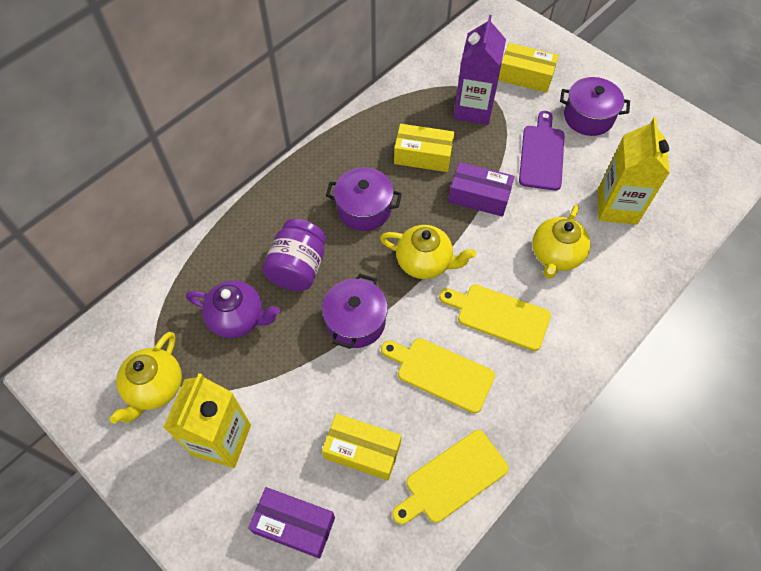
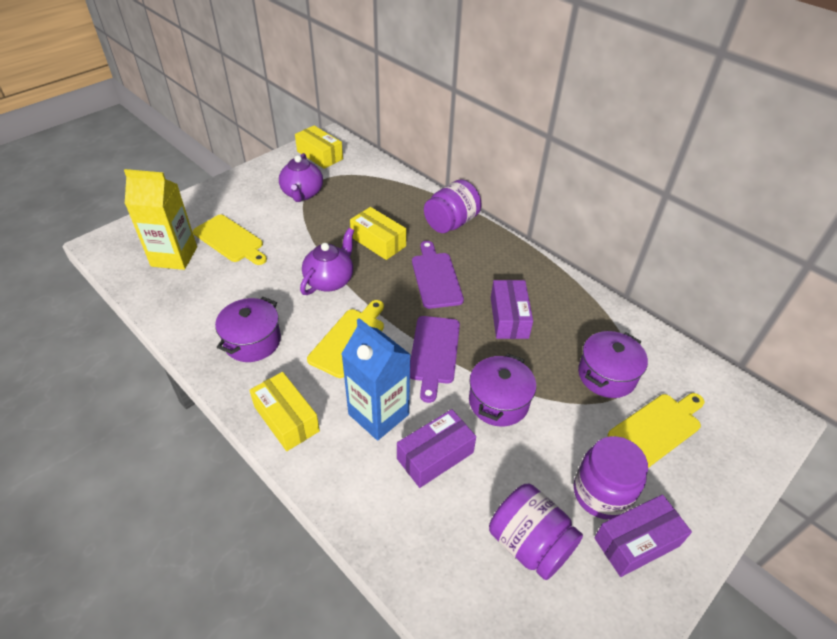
blue carton: none = 0 -> [341,318,411,440] = 1
purple box: [248,487,335,559] [448,162,515,217] = 2 -> [397,409,476,488] [491,280,533,339] [594,494,692,577] = 3
purple carton: [454,15,506,125] = 1 -> none = 0
purple cutting board: [519,111,565,191] = 1 -> [410,316,460,403] [412,241,464,309] = 2
purple jar: [262,219,326,291] = 1 -> [424,180,482,233] [489,484,583,580] [574,436,648,520] = 3
purple teapot: [186,280,280,338] = 1 -> [279,153,323,202] [300,228,354,295] = 2
yellow carton: [163,373,251,468] [597,117,670,225] = 2 -> [124,169,197,270] = 1
yellow teapot: [109,332,182,424] [380,225,476,279] [533,205,590,279] = 3 -> none = 0

